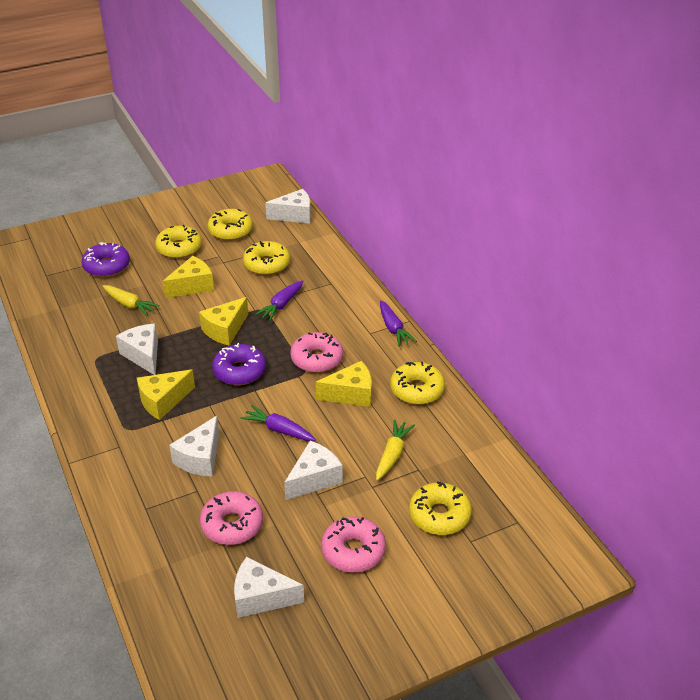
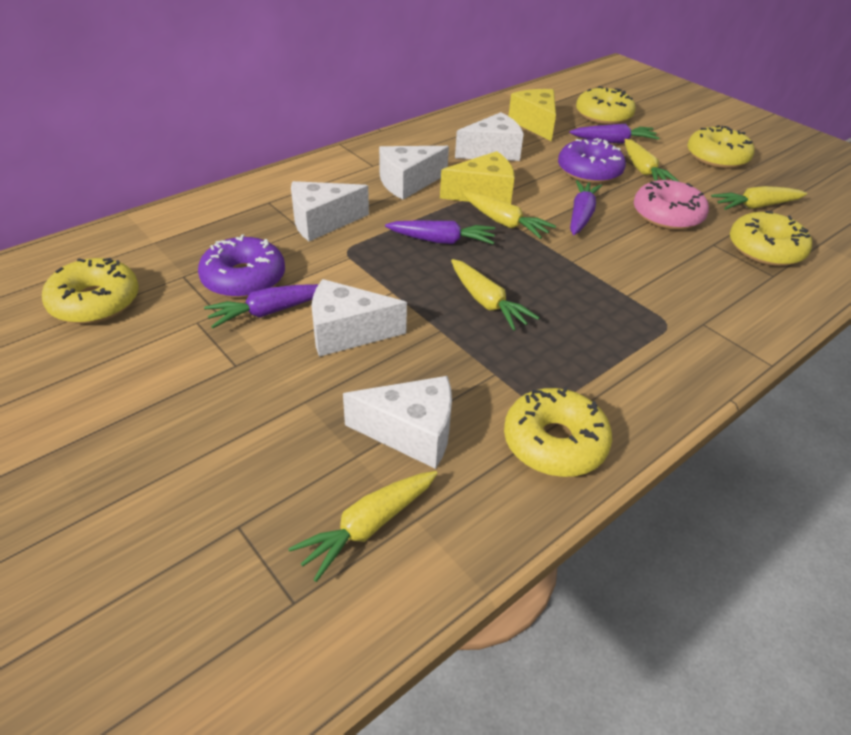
pink donut: [200,491,263,545] [290,332,343,373] [321,516,386,573] = 3 -> [634,180,709,230] = 1
purple carrot: [241,405,316,441] [255,280,304,321] [380,300,417,347] = 3 -> [204,284,319,328] [385,221,495,244] [569,124,659,143] [570,180,602,235] = 4
yellow carrot: [103,285,160,316] [376,420,415,480] = 2 -> [288,471,438,582] [451,259,539,331] [463,192,556,239] [625,139,680,182] [711,186,807,210] = 5
yellow cheese: [137,370,195,420] [163,256,214,298] [199,297,248,346] [316,361,372,407] = 4 -> [440,151,514,204] [508,89,556,142] = 2

